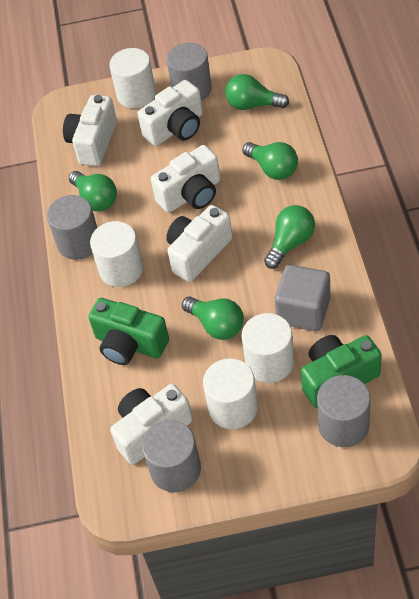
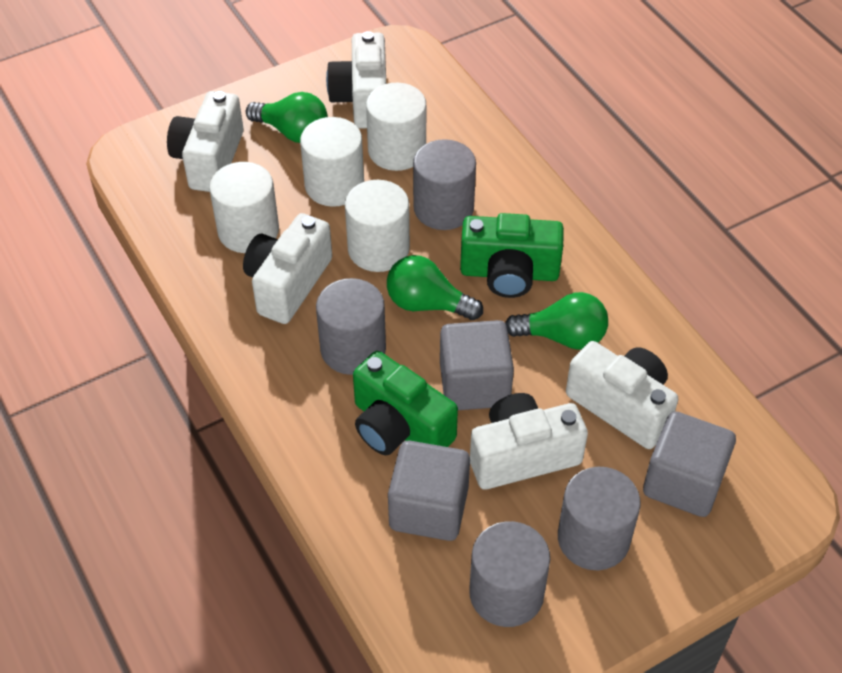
green light bulb: [69,171,117,211] [182,296,244,340] [225,74,289,110] [242,142,298,180] [264,205,315,269] = 5 -> [246,92,328,143] [387,255,483,320] [505,292,608,350] = 3
grey cube: [275,265,330,331] = 1 -> [388,440,470,541] [440,320,514,410] [643,411,736,517] = 3

